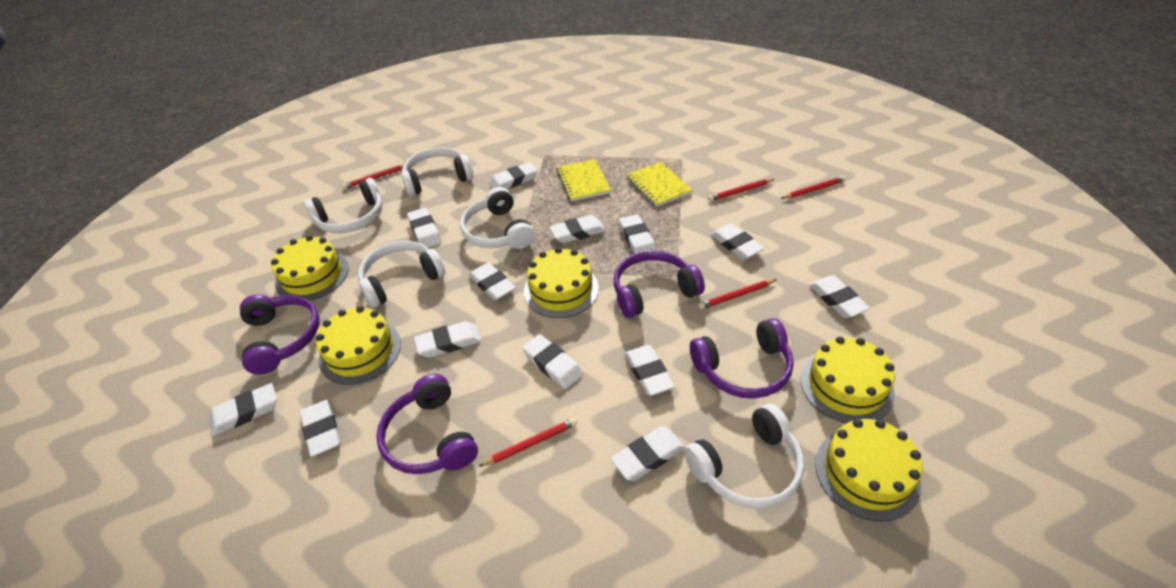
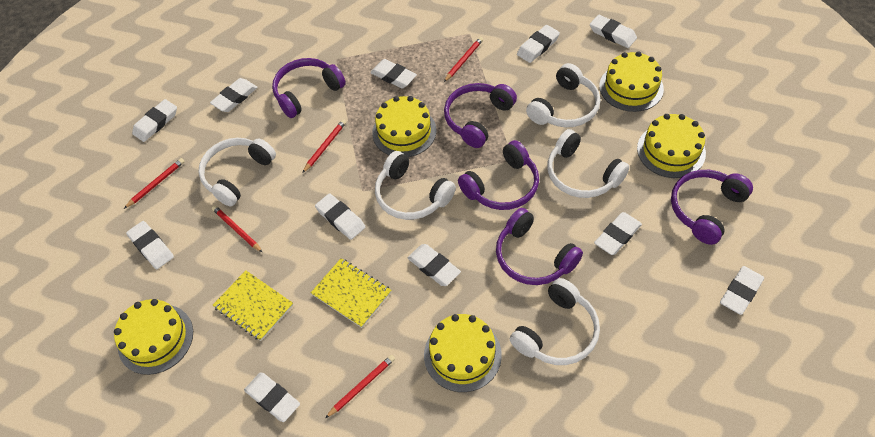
purple headphones: [240,294,320,375] [376,374,478,474] [614,250,705,318] [690,318,794,399] = 4 -> [272,58,346,118] [444,83,517,148] [458,140,539,210] [496,208,583,285] [671,170,753,245] = 5
white eraser: [209,383,277,436] [300,400,340,457] [407,207,441,247] [414,321,481,358] [469,262,516,301] [489,162,538,189] [522,334,583,389] [550,215,606,243] [611,427,685,481] [619,214,656,254] [625,345,675,396] [711,224,764,260] [809,275,870,318] = 13 -> [126,221,174,269] [132,99,177,142] [210,78,258,112] [244,372,300,422] [315,193,365,240] [370,59,417,88] [408,244,461,286] [517,25,560,63] [590,15,637,48] [594,212,642,255] [720,266,764,315] = 11

